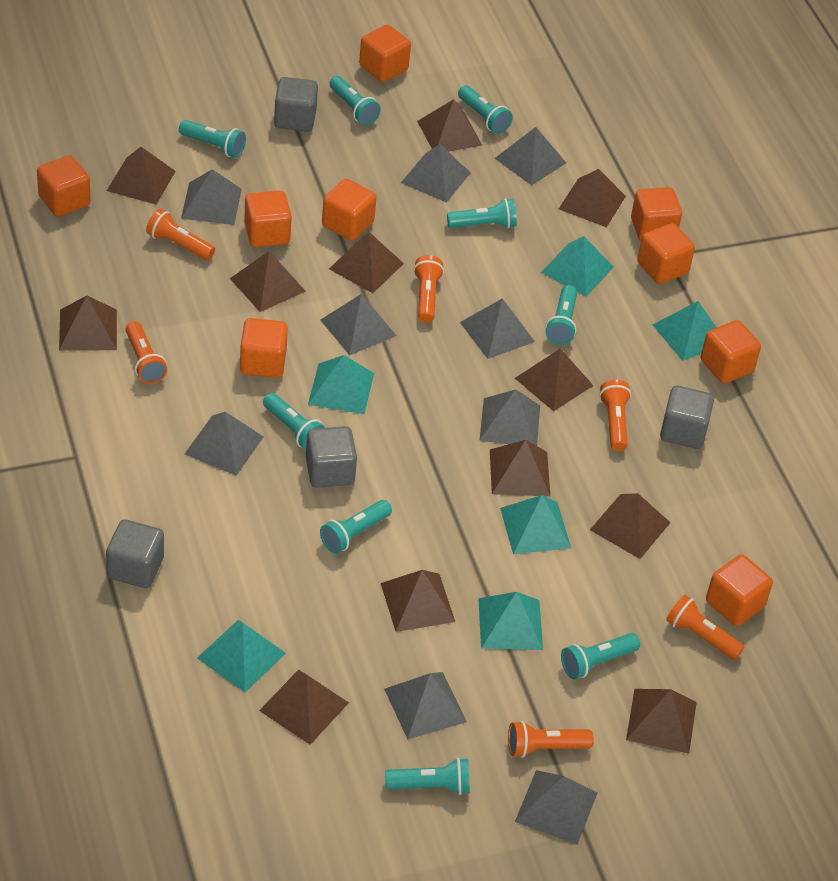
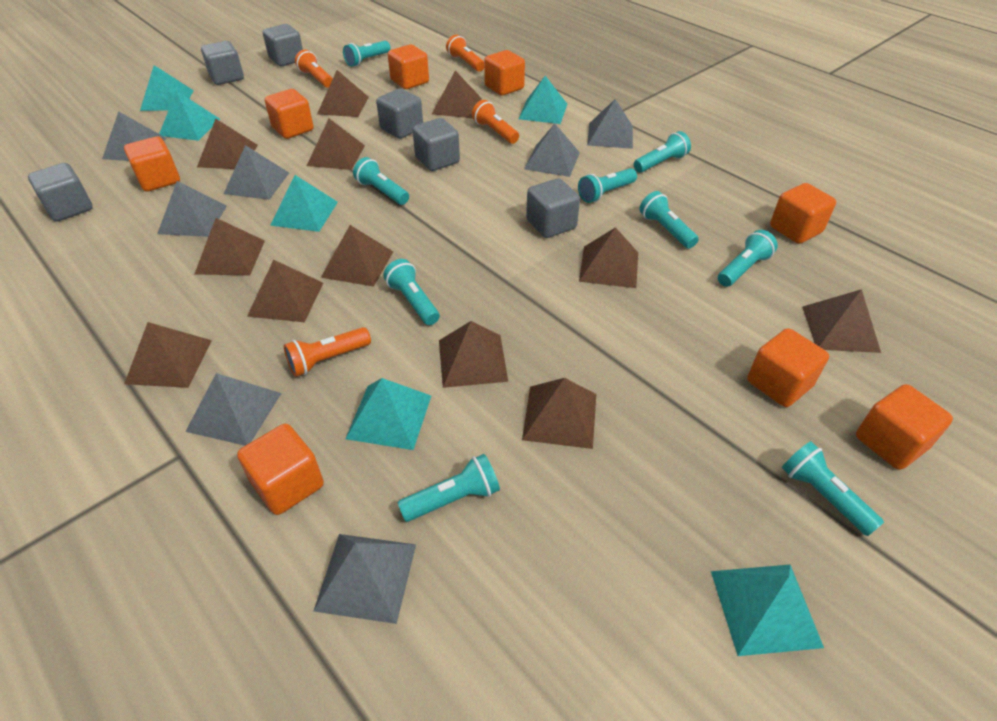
grey cube: [106,519,164,588] [274,77,318,132] [306,426,357,488] [660,386,714,449] = 4 -> [28,163,93,221] [201,41,244,85] [263,24,303,66] [376,89,423,139] [412,118,460,171] [526,178,580,238] = 6
grey pyramid: [181,169,242,225] [185,412,264,476] [321,294,396,355] [384,672,467,740] [401,144,470,203] [460,298,535,359] [479,389,540,446] [494,127,566,185] [515,770,597,845] = 9 -> [102,111,167,161] [157,181,227,237] [185,373,282,446] [224,145,289,200] [314,534,416,624] [524,124,580,177] [587,99,633,149] = 7
orange cube: [37,155,91,217] [240,318,288,378] [244,191,292,247] [322,179,377,241] [359,25,411,82] [631,187,682,241] [637,223,695,284] [701,320,761,384] [706,554,773,626] = 9 -> [124,136,180,192] [237,424,324,515] [265,89,314,139] [388,44,429,89] [484,50,525,96] [747,328,829,407] [770,183,836,244] [856,384,953,470] = 8
orange flashlight: [125,321,167,384] [146,209,215,260] [413,255,444,323] [508,721,594,758] [599,379,631,451] [666,595,744,660] = 6 -> [284,327,371,377] [295,50,333,88] [446,35,484,72] [472,100,519,144] = 4

